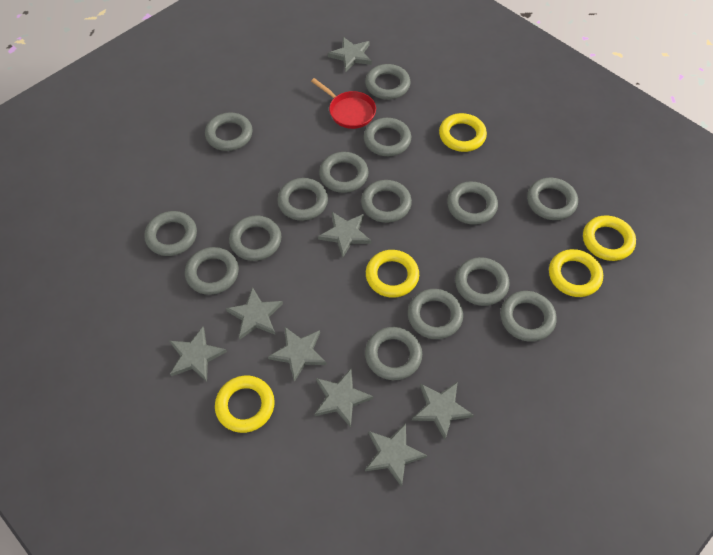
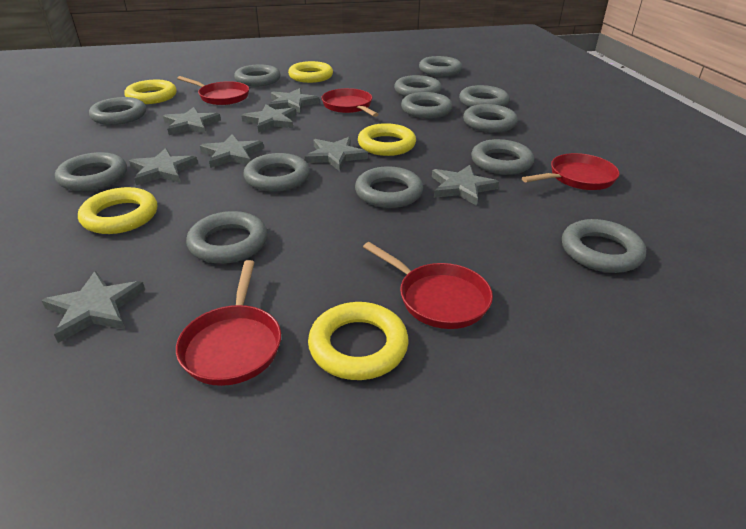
grey ring: [144,211,197,256] [185,247,239,295] [205,112,253,151] [229,215,281,261] [277,178,328,221] [319,152,369,193] [361,180,412,223] [364,118,411,156] [365,64,410,99] [365,327,422,380] [408,289,463,339] [447,181,498,225] [455,257,509,306] [501,291,557,342] [527,178,578,220] = 15 -> [55,152,127,191] [89,97,146,125] [186,211,268,264] [234,64,281,86] [243,153,310,192] [355,166,423,208] [394,75,442,97] [401,92,453,118] [419,56,462,76] [459,85,509,107] [463,104,518,133] [471,139,534,175] [562,219,646,273] = 13
red pan: [311,78,376,129] = 1 -> [176,260,281,386] [177,76,249,105] [321,88,379,117] [363,242,493,329] [522,153,620,190] = 5

